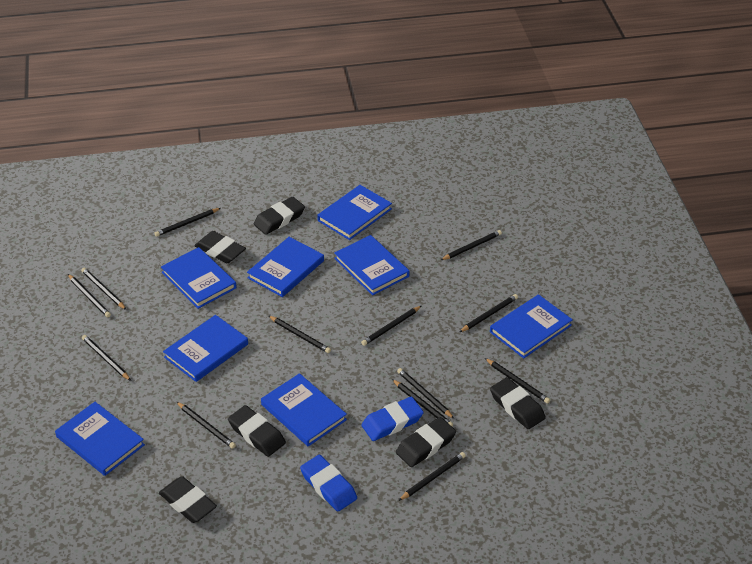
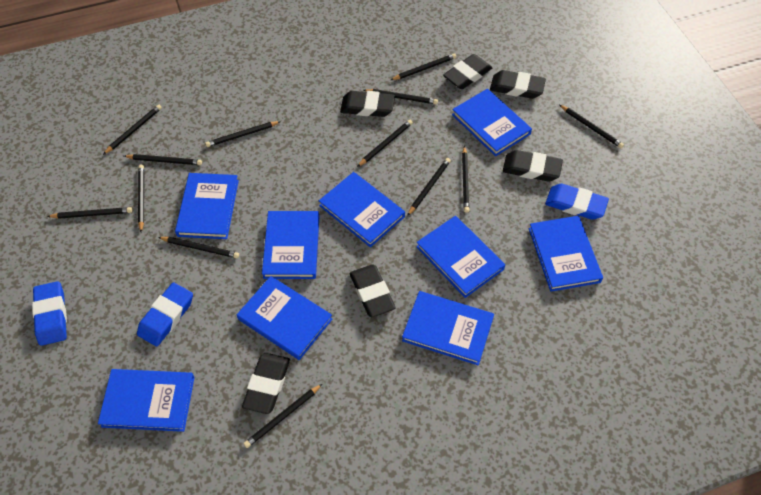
blue book: [55,402,145,476] [161,247,237,309] [163,315,248,382] [247,237,324,297] [261,373,347,447] [317,185,392,240] [334,235,410,295] [490,294,573,358] = 8 -> [98,369,195,432] [175,173,239,239] [237,276,332,360] [262,211,319,279] [319,172,405,247] [402,291,494,365] [416,216,505,298] [452,89,532,156] [529,216,603,292] = 9
blue eraser: [300,455,357,511] [362,397,424,441] = 2 -> [32,281,67,346] [137,283,193,346] [545,184,609,220] = 3

